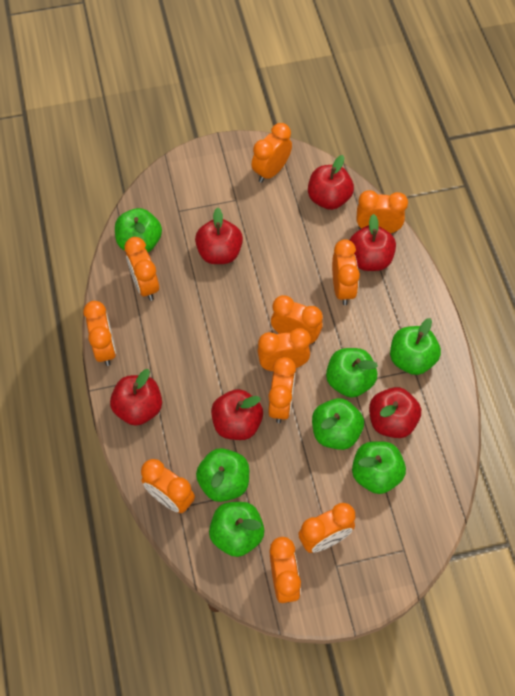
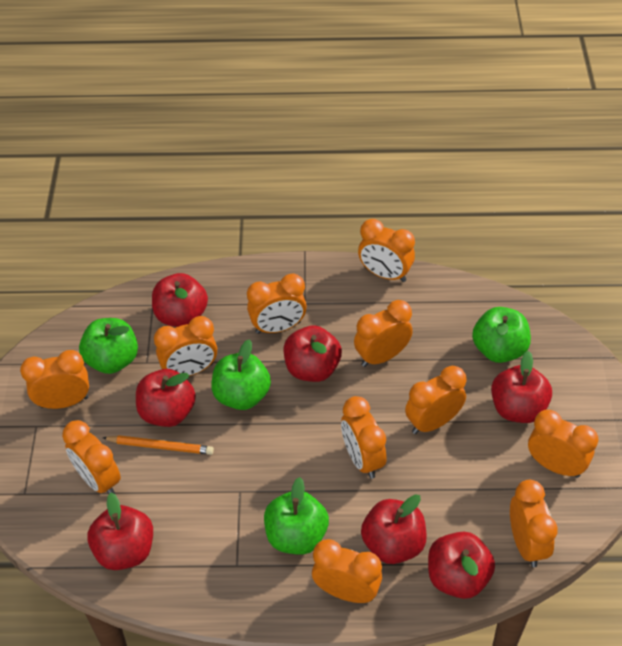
green apple: [115,208,162,252] [196,448,249,502] [209,502,264,557] [312,398,364,450] [326,348,378,398] [352,441,406,494] [390,318,441,375] = 7 -> [79,318,138,374] [211,339,271,410] [264,477,329,555] [472,307,531,363] = 4
orange pencil: none = 0 -> [103,435,214,455] = 1
red apple: [110,369,162,426] [195,208,243,264] [211,389,263,440] [308,155,354,210] [349,214,396,271] [369,387,421,438] = 6 -> [87,493,153,570] [136,369,196,427] [152,273,208,327] [284,325,342,382] [361,495,427,564] [428,532,495,599] [491,351,552,423] = 7

